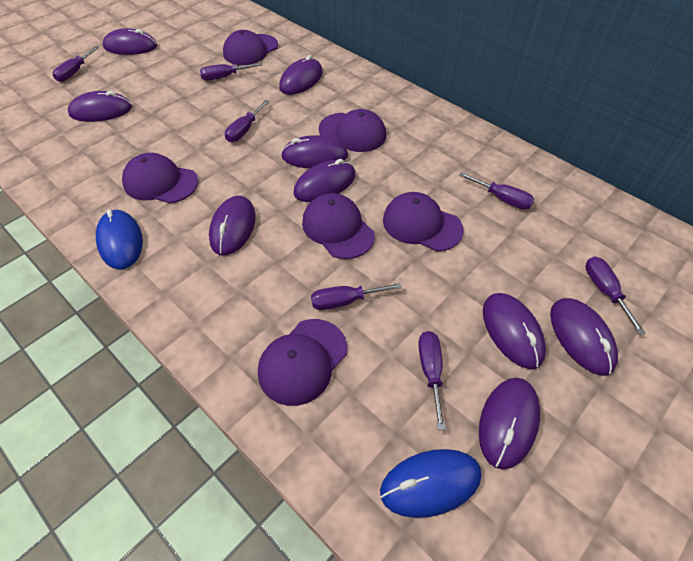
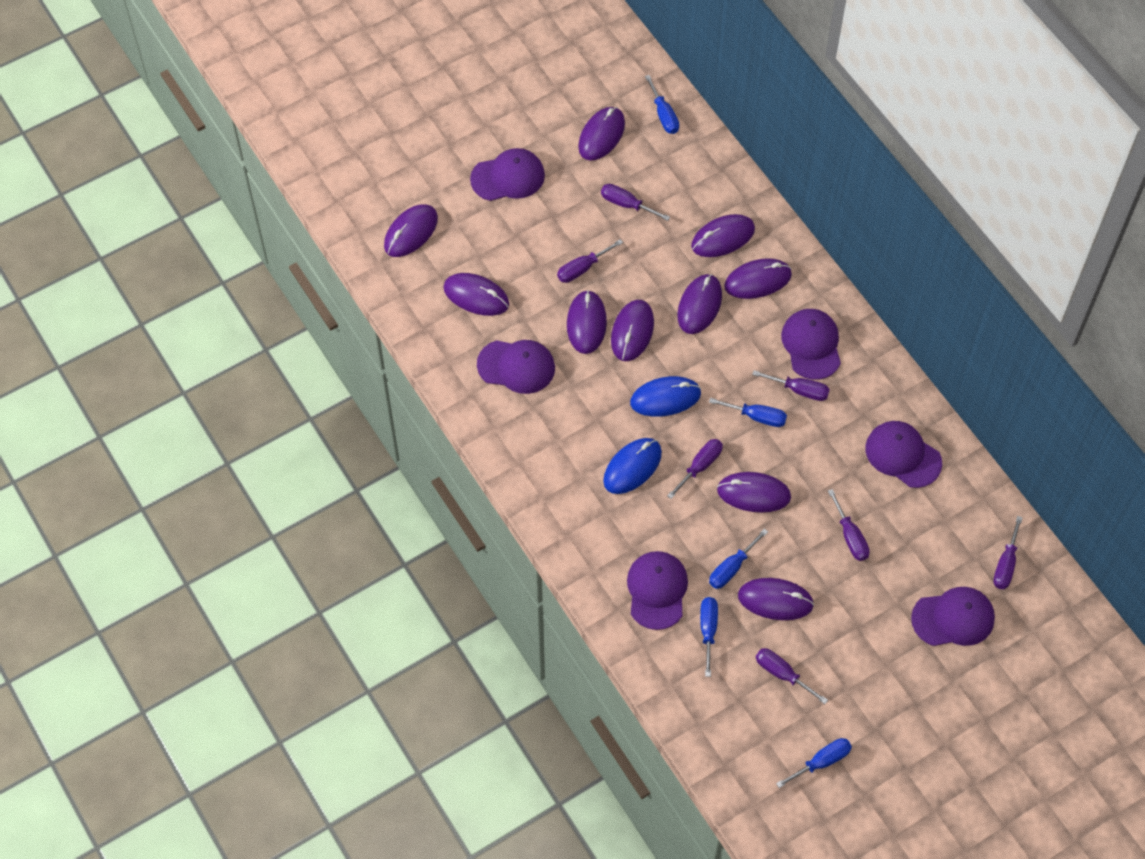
blue screwdriver: none = 0 -> [645,75,679,134] [700,597,718,677] [709,398,787,427] [709,528,768,589] [776,738,852,788] = 5
purple mouse: [68,91,132,122] [103,28,157,55] [209,196,256,255] [279,55,323,95] [281,135,348,168] [293,159,355,202] [479,378,540,470] [483,293,546,369] [550,298,618,376] = 9 -> [384,204,438,257] [443,273,509,316] [567,290,607,354] [578,107,625,161] [611,300,654,361] [677,274,722,334] [691,214,755,257] [717,472,791,513] [724,258,792,299] [738,578,814,620] = 10

